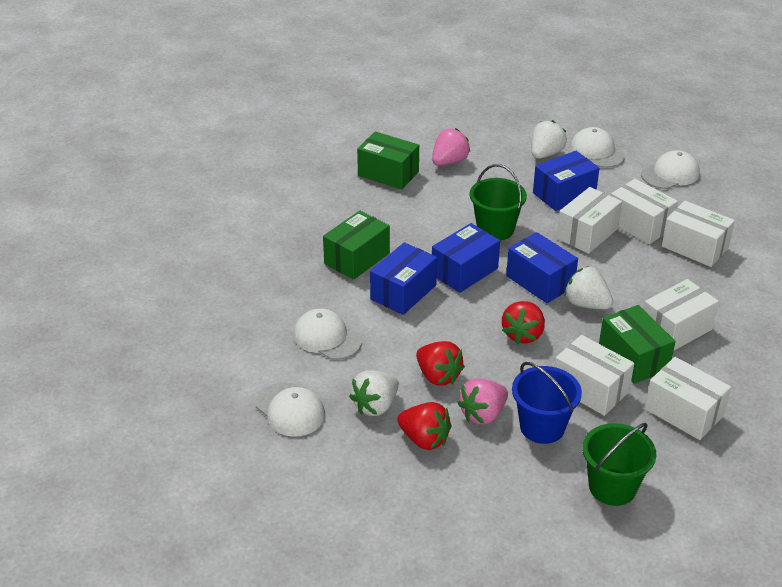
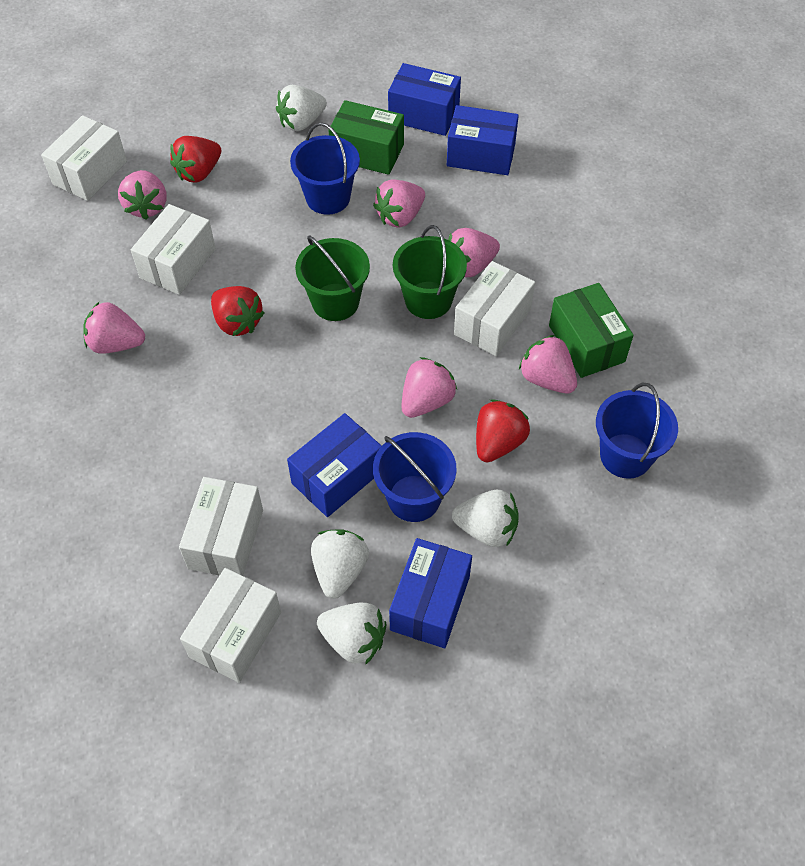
blue bucket: [512,362,582,444] = 1 -> [290,123,360,215] [373,432,456,522] [596,383,678,479] = 3
green box: [323,211,390,280] [357,132,419,189] [599,305,676,384] = 3 -> [329,100,404,175] [549,283,634,378] = 2
pink strawberry: [432,128,470,166] [457,378,508,425] = 2 -> [83,302,145,354] [118,170,167,220] [373,179,425,227] [401,357,457,418] [448,228,500,277] [519,335,577,394] = 6
white box: [555,335,634,416] [557,187,622,254] [611,179,678,244] [643,279,719,351] [645,357,731,440] [662,201,735,267] = 6 -> [41,115,127,201] [131,204,216,295] [179,477,263,576] [180,568,281,683] [454,261,535,356] = 5
white cap: [256,383,325,437] [294,309,362,360] [570,127,625,168] [641,150,700,189] = 4 -> none = 0
white strawberry: [349,370,399,416] [531,120,567,159] [564,266,613,309] = 3 -> [276,85,327,131] [311,529,369,599] [317,603,387,665] [452,490,519,547] = 4

